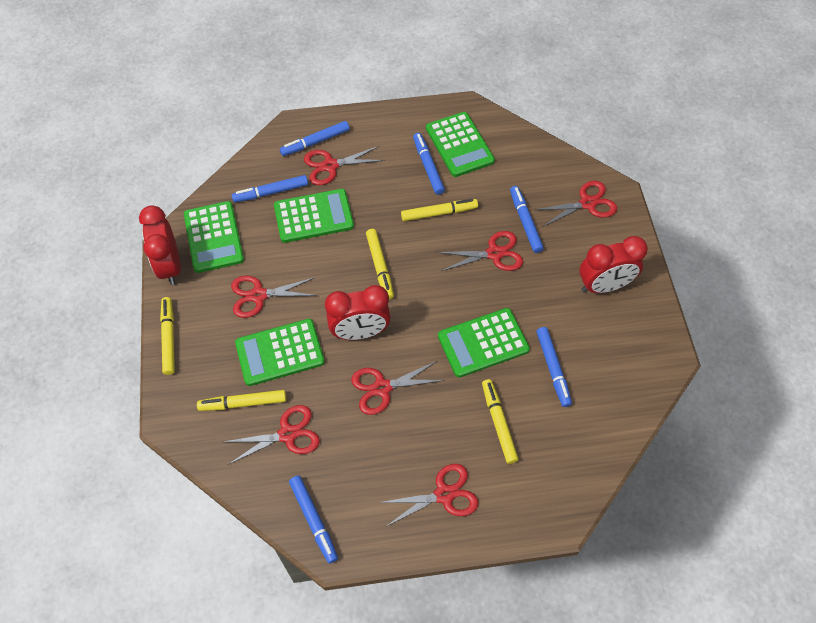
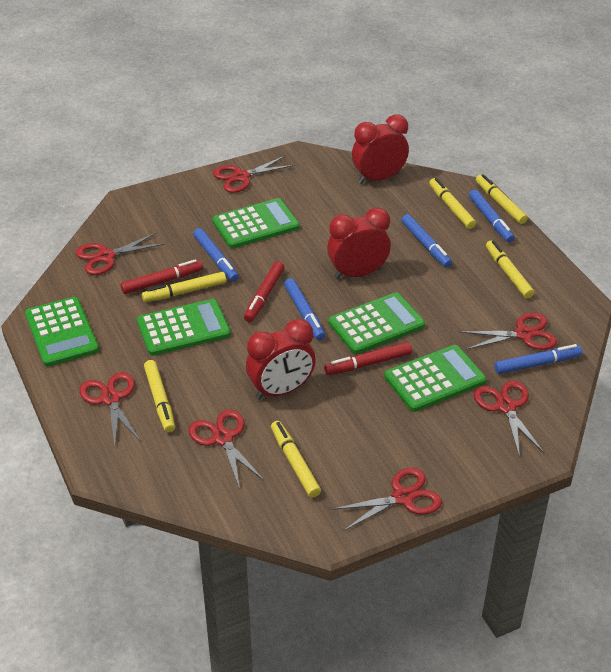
blue marker: [232,175,308,202] [280,121,350,156] [289,476,338,564] [413,133,445,195] [510,186,544,253] [536,327,572,407] = 6 -> [193,228,239,282] [284,278,325,340] [401,214,452,268] [469,189,515,243] [495,344,583,374] = 5
red marker: none = 0 -> [121,259,203,294] [244,261,285,322] [324,342,412,375] = 3
yellow marker: [160,297,175,375] [197,390,286,411] [366,229,394,300] [401,199,478,221] [482,379,518,464] = 5 -> [142,272,226,302] [144,360,175,433] [271,421,321,498] [429,178,476,229] [476,174,528,224] [486,240,534,298] = 6

